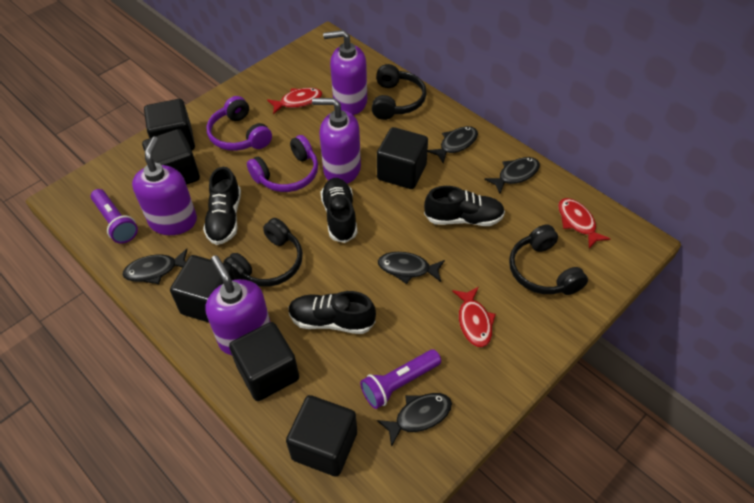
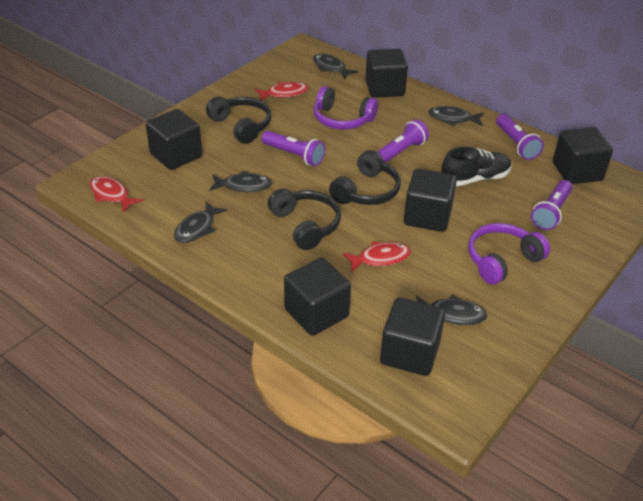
black shoe: [203,167,241,245] [288,291,376,334] [321,178,357,243] [424,186,505,226] = 4 -> [441,147,511,186] = 1
purple flashlight: [91,189,138,244] [360,349,441,409] = 2 -> [262,131,325,166] [377,119,429,163] [496,114,544,160] [531,180,573,230] = 4
purple soap dispenser: [132,137,197,235] [206,255,270,355] [312,98,361,184] [323,30,367,115] = 4 -> none = 0

